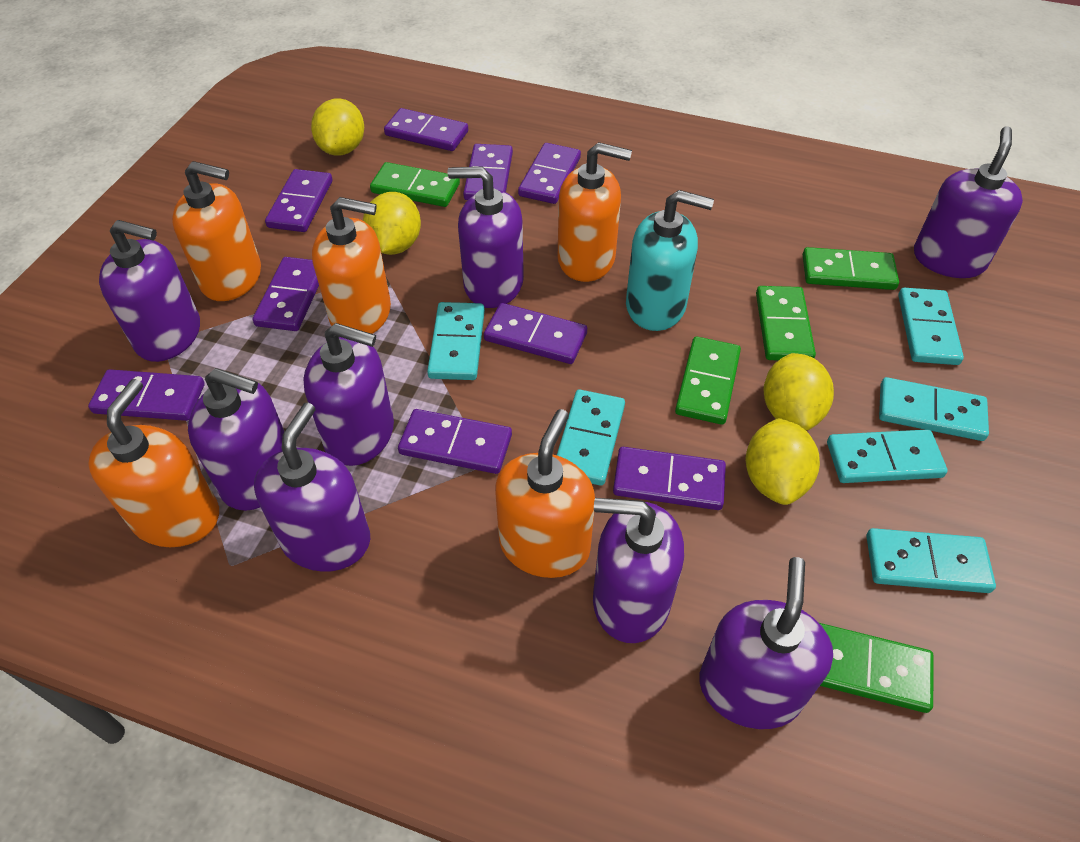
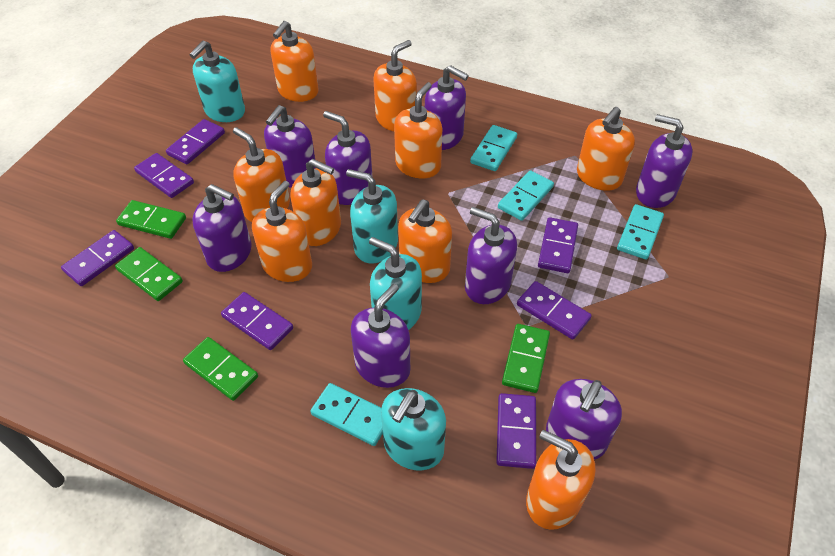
green domino: [370,162,460,207] [675,336,741,425] [756,286,816,360] [803,247,899,290] [819,623,933,713] = 5 -> [115,247,183,301] [116,200,186,239] [183,337,258,401] [502,324,550,393] = 4
orange soap dispenser: [88,379,219,547] [172,161,261,301] [312,197,391,334] [495,409,595,578] [558,142,632,282] = 5 -> [233,127,290,222] [252,181,312,282] [270,21,319,102] [290,159,341,246] [373,40,417,131] [394,82,442,178] [398,199,452,283] [526,430,595,530] [577,107,635,191] = 9
purple domino: [88,369,205,421] [253,257,319,331] [265,169,332,232] [384,108,468,151] [398,409,512,474] [463,144,513,200] [484,303,587,364] [518,143,581,204] [613,447,726,510] = 9 -> [61,230,134,286] [134,153,194,198] [166,119,225,164] [221,292,293,350] [496,393,536,469] [517,281,592,340] [538,217,578,273] = 7
turquoise domino: [427,302,485,380] [557,389,625,486] [827,429,948,483] [866,528,996,593] [879,377,989,441] [898,288,964,365] = 6 -> [310,383,383,446] [470,125,517,171] [498,170,554,221] [617,204,664,260] = 4
turquoise soap dispenser: [626,190,714,331] = 1 -> [190,40,245,122] [346,169,398,263] [369,237,422,330] [381,388,446,471] = 4
yellow lemon: [311,98,364,156] [363,192,421,255] [745,418,820,505] [764,353,834,431] = 4 -> none = 0

